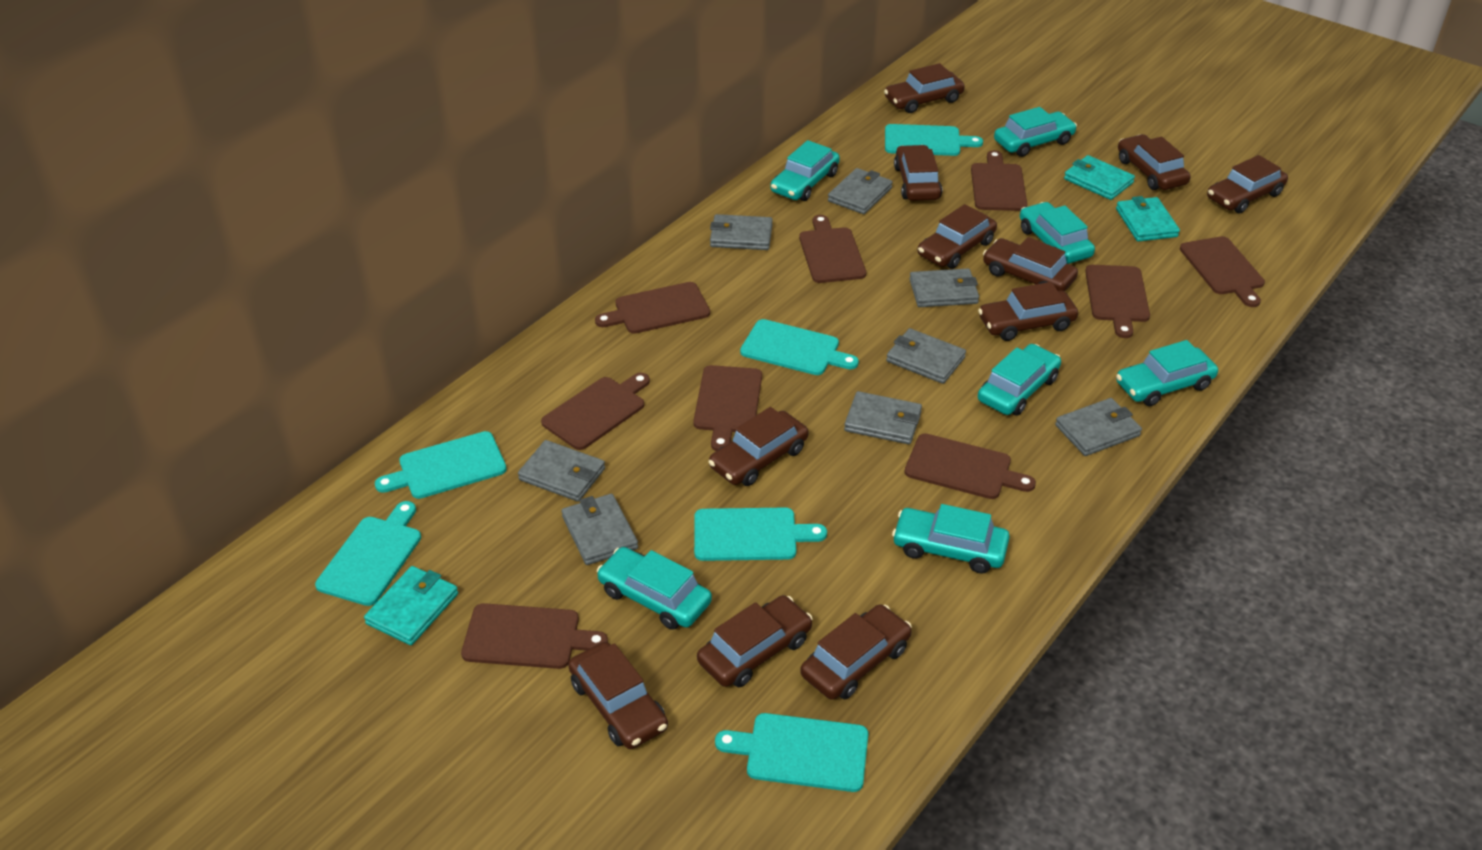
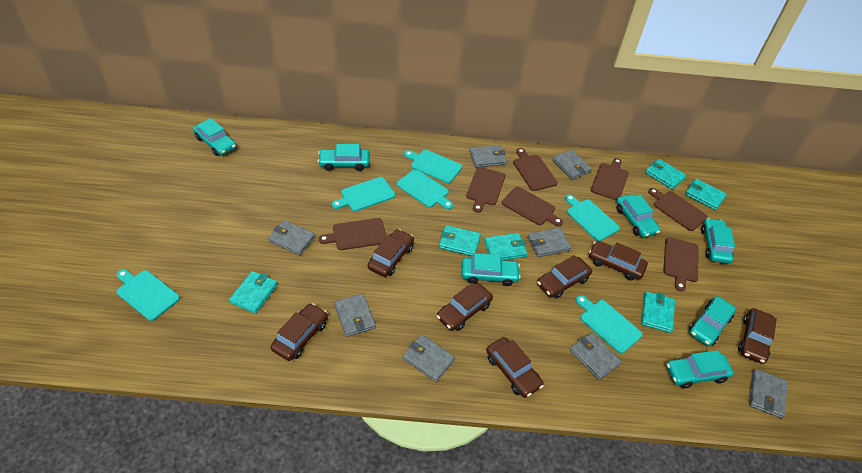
brown car: [568,642,668,749] [697,595,813,687] [709,407,808,486] [800,604,912,700] [884,63,965,113] [894,145,942,201] [918,204,997,269] [978,282,1078,341] [983,237,1078,291] [1118,134,1191,190] [1207,155,1288,214] = 11 -> [271,303,328,361] [368,229,414,277] [437,283,493,331] [486,337,544,398] [537,255,592,298] [589,241,648,280] [738,308,777,364] = 7
brown cutting board: [461,603,608,669] [541,373,650,450] [595,282,710,334] [693,365,762,451] [799,215,866,283] [904,433,1036,499] [971,150,1027,211] [1085,265,1150,338] [1180,236,1265,307] = 9 -> [319,218,386,250] [466,167,505,213] [502,187,563,226] [513,148,558,191] [590,158,629,201] [648,188,708,231] [664,237,699,292] = 7
turquoise wallet: [364,566,458,645] [1064,155,1135,200] [1116,196,1180,242] = 3 -> [229,271,278,314] [439,225,481,256] [484,233,527,260] [641,291,675,333] [645,159,686,190] [685,179,727,210] = 6

